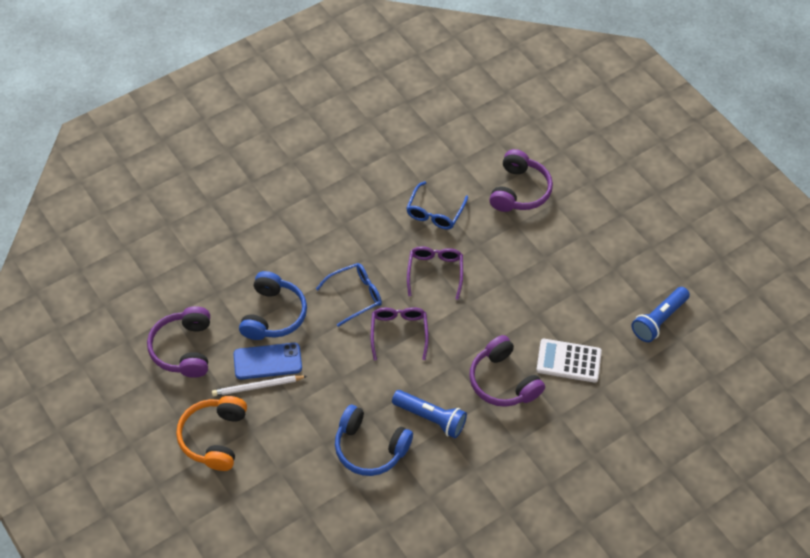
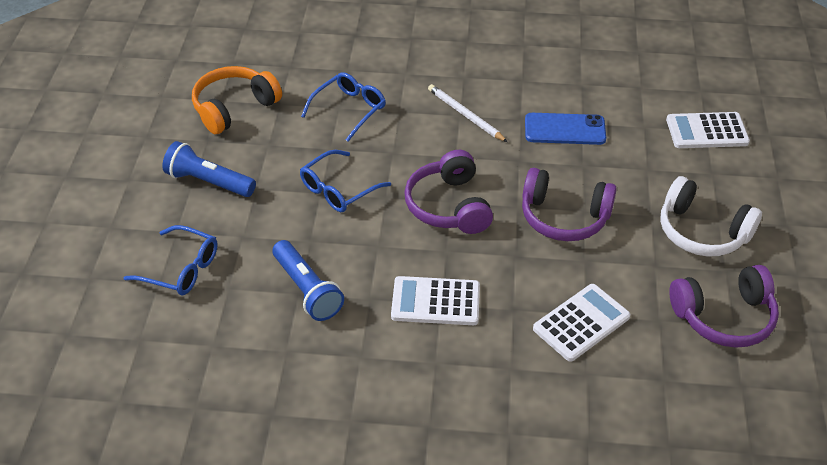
blue glasses: [316,263,382,327] [406,181,468,230] = 2 -> [123,225,218,295] [300,150,391,212] [301,72,386,142] = 3
blue headphones: [239,271,307,340] [335,405,413,476] = 2 -> none = 0
purple glasses: [371,307,429,360] [407,247,463,300] = 2 -> none = 0
white calculator: [536,339,602,383] = 1 -> [391,276,480,325] [533,284,630,362] [666,112,750,148] = 3
white headphones: none = 0 -> [660,176,762,257] = 1

